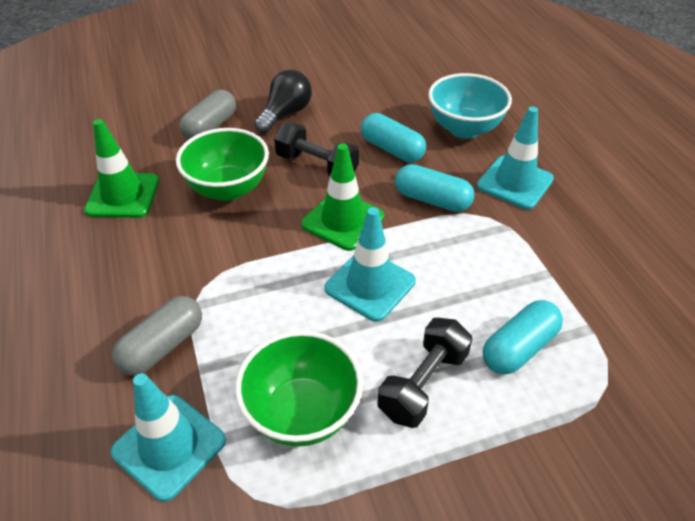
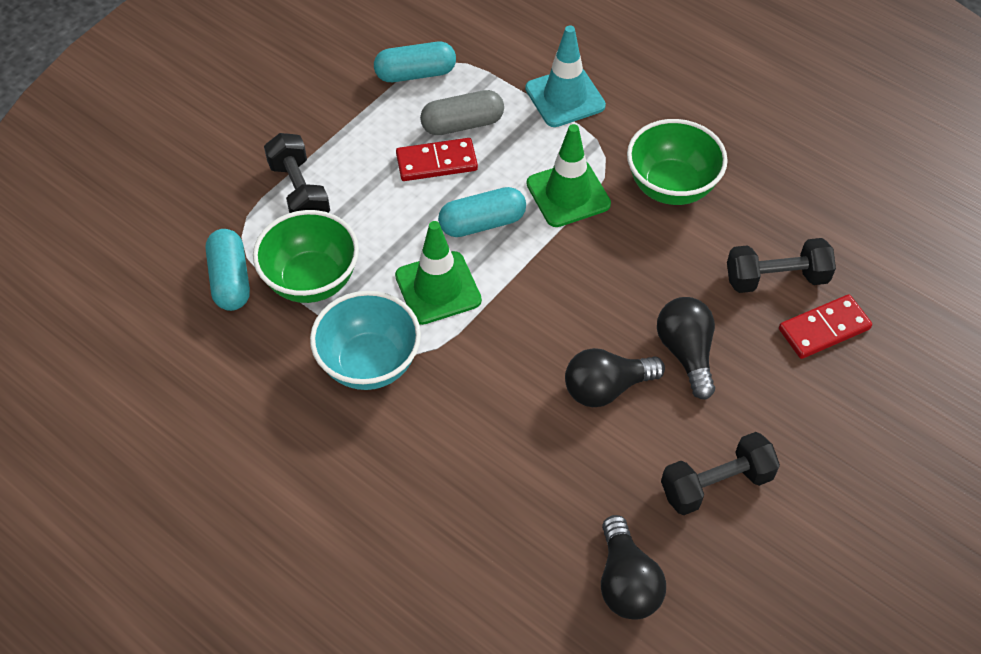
black dumbbell: [274,123,359,176] [377,318,472,428] = 2 -> [264,133,330,213] [661,432,780,515] [727,238,836,293] = 3
black light bulb: [254,70,312,133] = 1 -> [565,348,665,407] [601,515,666,620] [657,297,715,400] = 3
grey capsule: [112,296,202,376] [179,90,236,140] = 2 -> [420,90,504,135] = 1
red domino: none = 0 -> [396,138,478,181] [779,294,872,359] = 2
turquoise traffic cone: [111,373,226,502] [324,207,416,322] [477,107,554,209] = 3 -> [525,25,606,127] = 1

